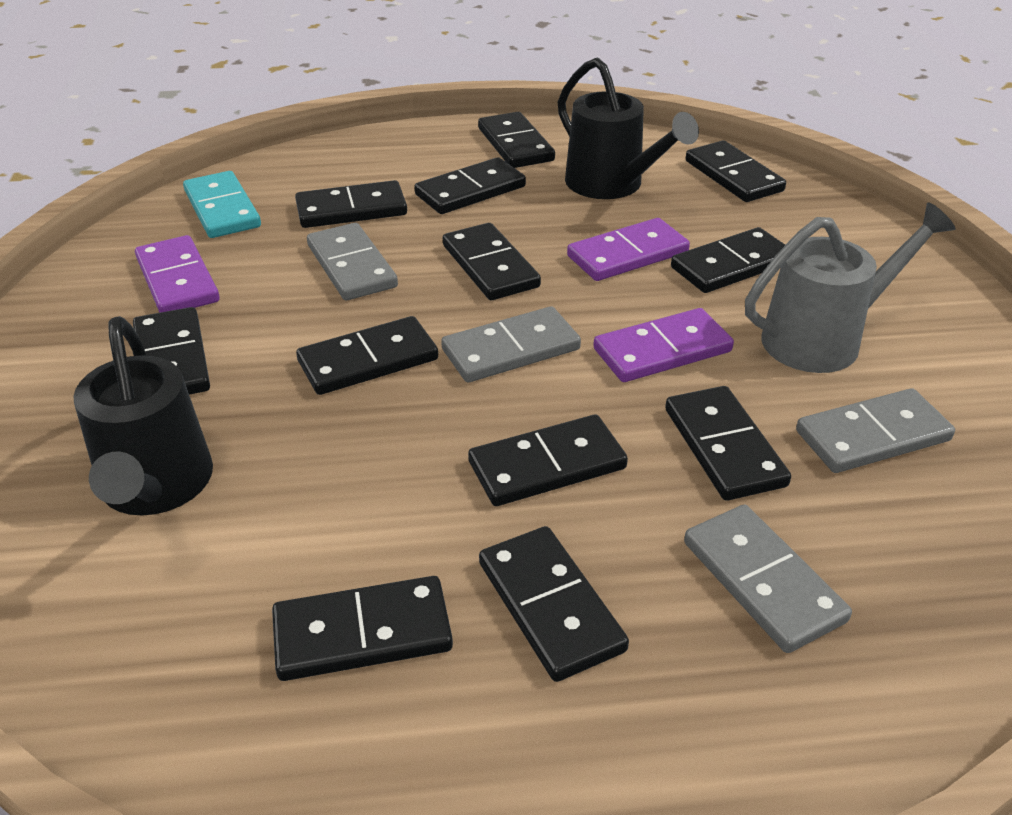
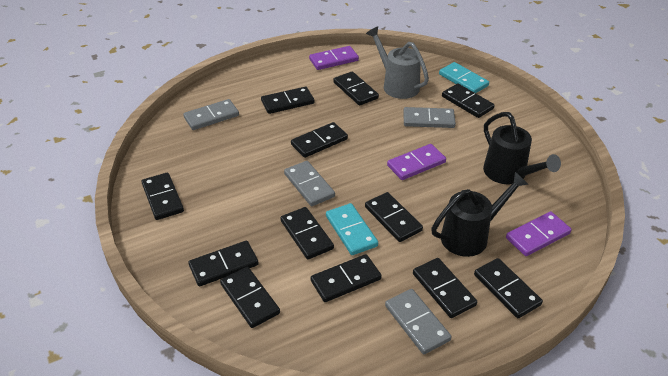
turquoise domino: [183,171,261,238] = 1 -> [326,203,378,255] [439,62,489,93] = 2

